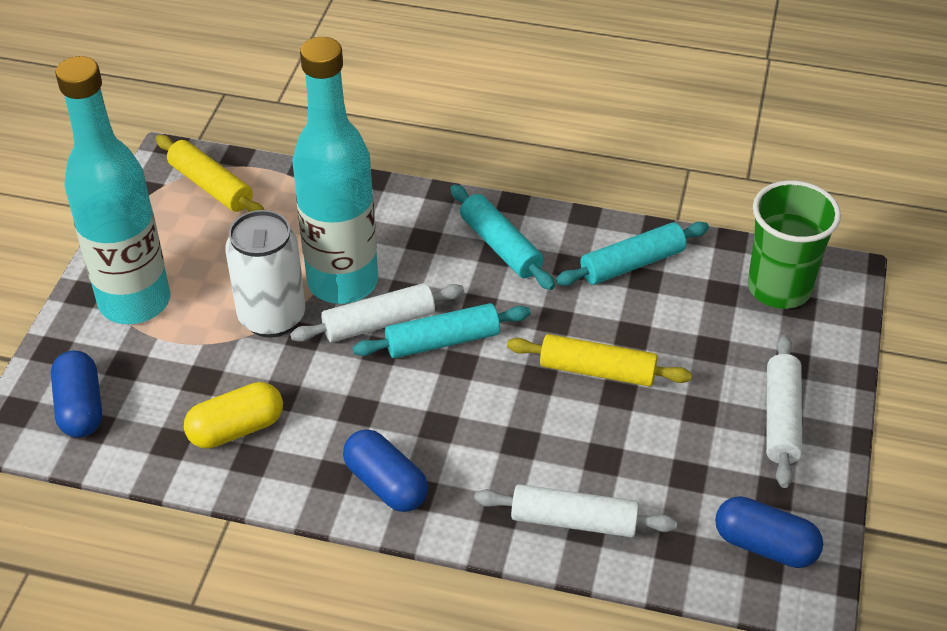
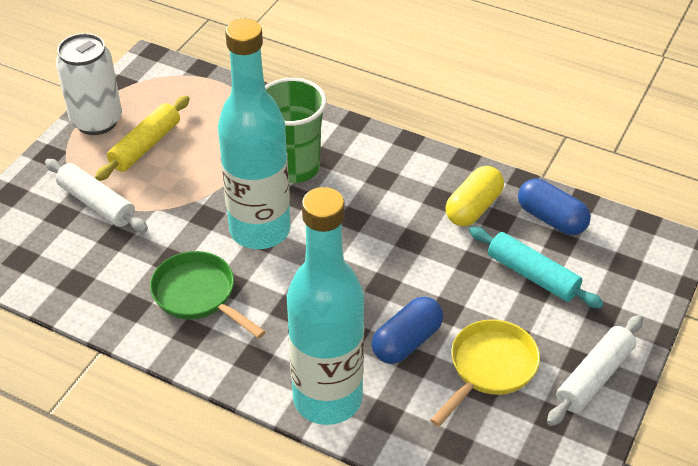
blue capsule: [51,350,102,438] [343,429,428,512] [715,496,823,568] = 3 -> [372,296,443,364] [518,179,591,235] = 2
green pan: none = 0 -> [150,251,266,339] = 1
turquoise rolling pin: [353,303,531,358] [450,184,555,290] [556,222,709,286] = 3 -> [469,227,604,309] = 1
white rolling pin: [290,283,464,342] [474,484,677,537] [766,334,802,488] = 3 -> [45,159,148,232] [547,315,643,426] = 2
yellow pan: none = 0 -> [430,319,540,427] = 1
yellow rolling pin: [155,135,264,212] [507,334,692,387] = 2 -> [95,96,190,181] = 1

